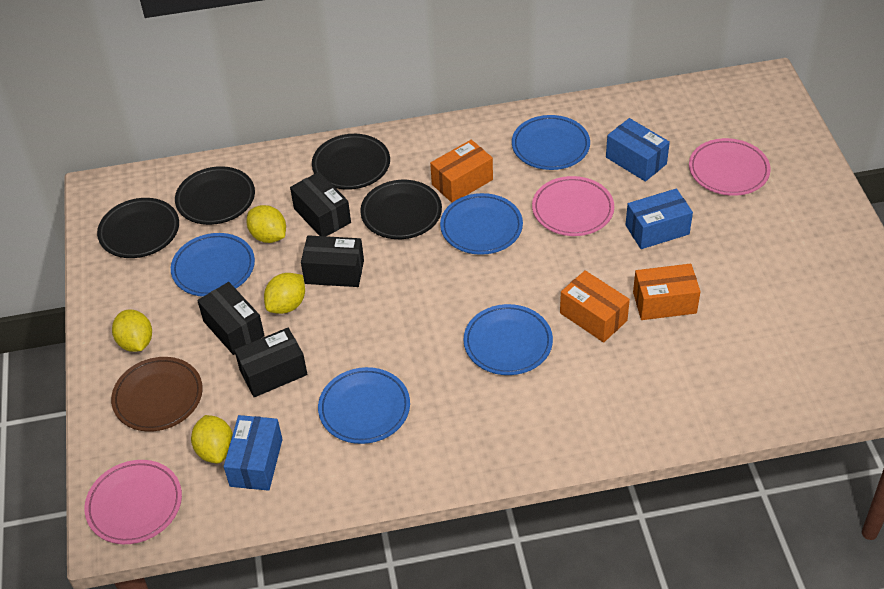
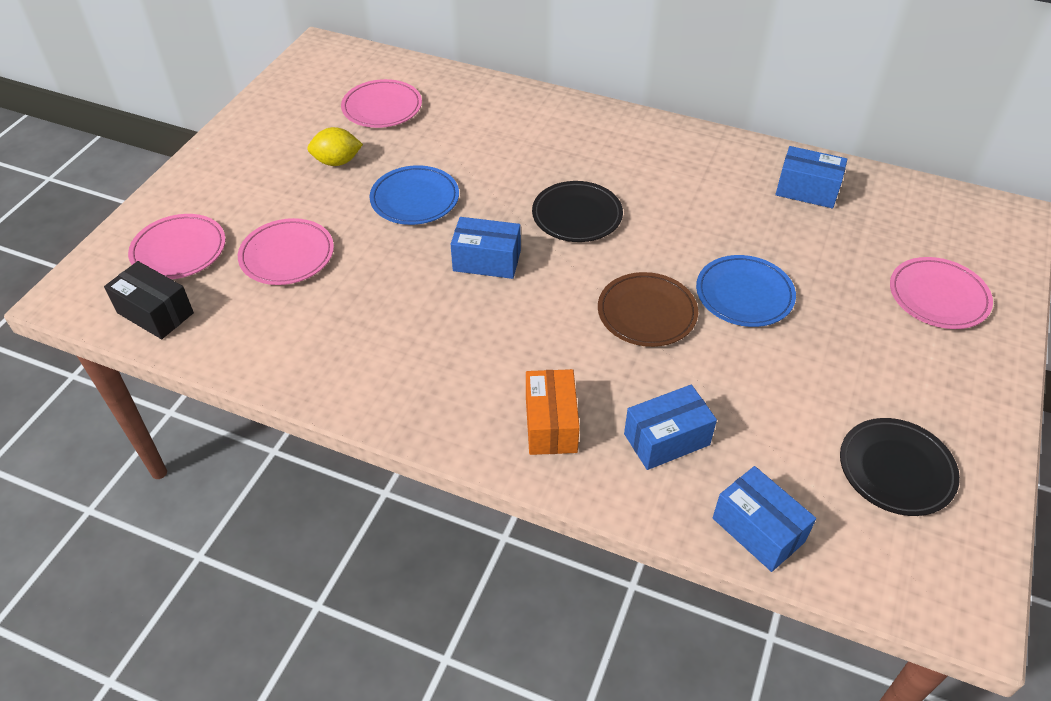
black box: [197,282,265,355] [234,328,307,397] [290,172,351,236] [301,235,364,287] = 4 -> [104,261,194,339] = 1
black plate: [97,198,179,258] [175,166,255,225] [312,134,390,190] [360,180,442,239] = 4 -> [532,181,623,242] [840,418,960,516] = 2
blue box: [224,415,283,491] [606,118,670,182] [626,189,693,249] = 3 -> [451,217,521,279] [624,385,717,470] [713,466,816,572] [775,146,847,208] = 4
blue plate: [171,233,255,297] [318,367,410,444] [440,193,523,255] [464,304,553,375] [512,115,590,170] = 5 -> [370,165,459,225] [696,255,796,327] = 2
orange box: [430,140,493,203] [560,270,630,342] [633,264,701,320] = 3 -> [526,369,580,455] = 1
pink plate: [85,460,182,544] [532,176,614,236] [689,138,771,196] = 3 -> [128,214,226,279] [238,218,334,285] [341,79,422,128] [890,257,993,329] = 4
yellow lemon: [112,309,152,352] [191,415,233,463] [246,205,286,243] [264,273,305,314] = 4 -> [307,127,363,166] = 1

